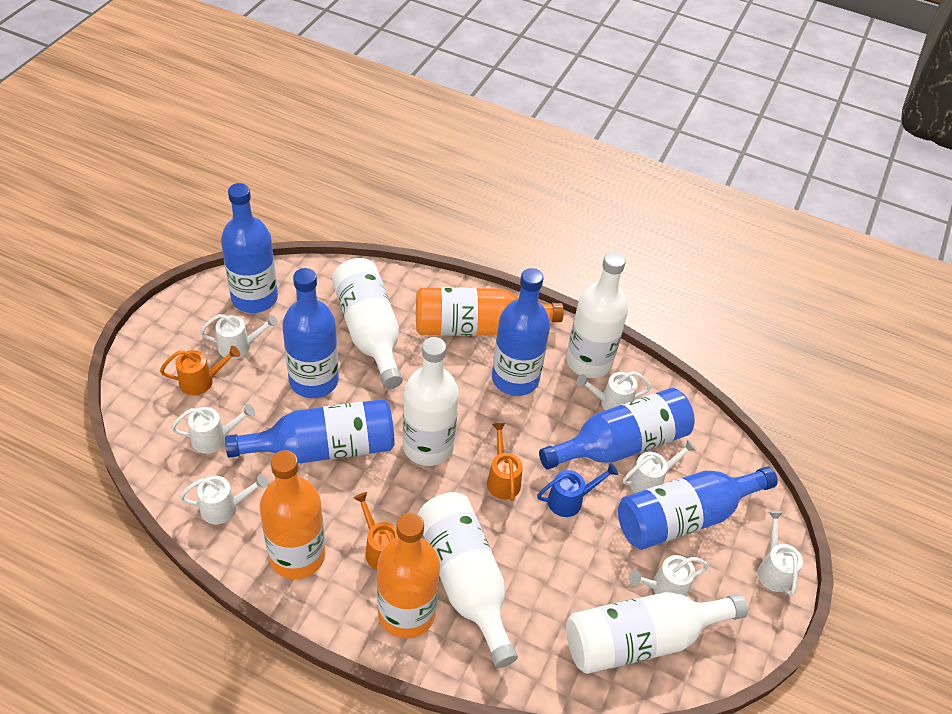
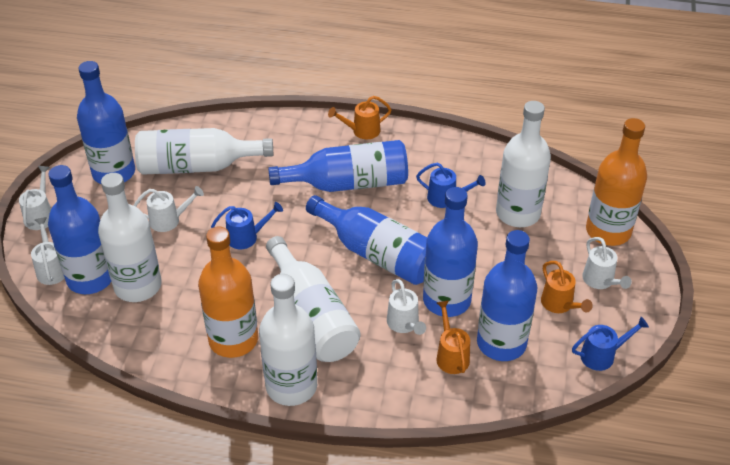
blue watering can: [537,463,618,517] = 1 -> [211,202,283,250] [416,163,486,208] [572,317,649,371] = 3
orange bottle: [260,450,325,579] [377,512,440,639] [416,287,564,336] = 3 -> [198,227,258,358] [586,118,647,246] = 2
white watering can: [171,404,255,454] [179,474,268,524] [200,314,278,359] [576,371,651,410] [623,440,696,493] [628,555,709,597] [758,511,803,596] = 7 -> [19,166,51,230] [31,217,65,285] [134,186,204,232] [387,279,426,335] [582,237,632,289] = 5

